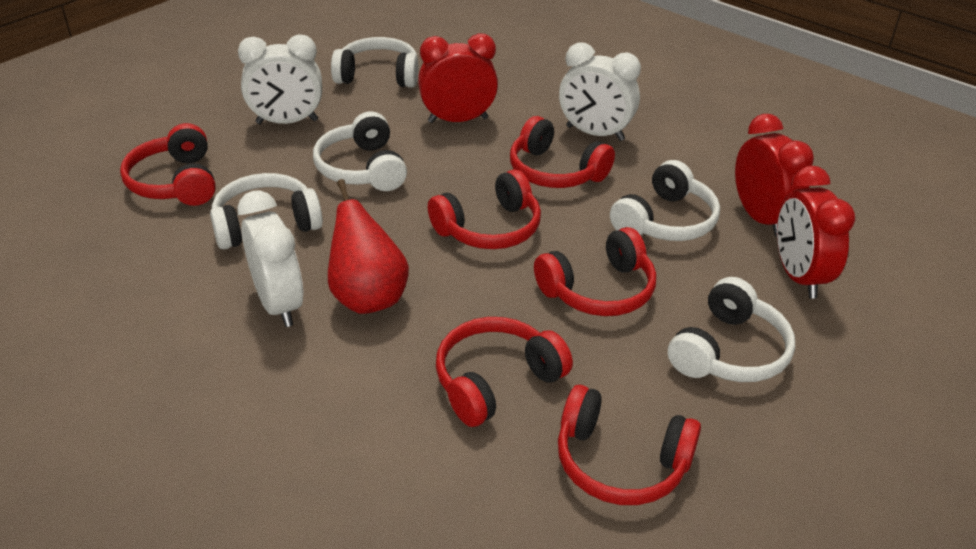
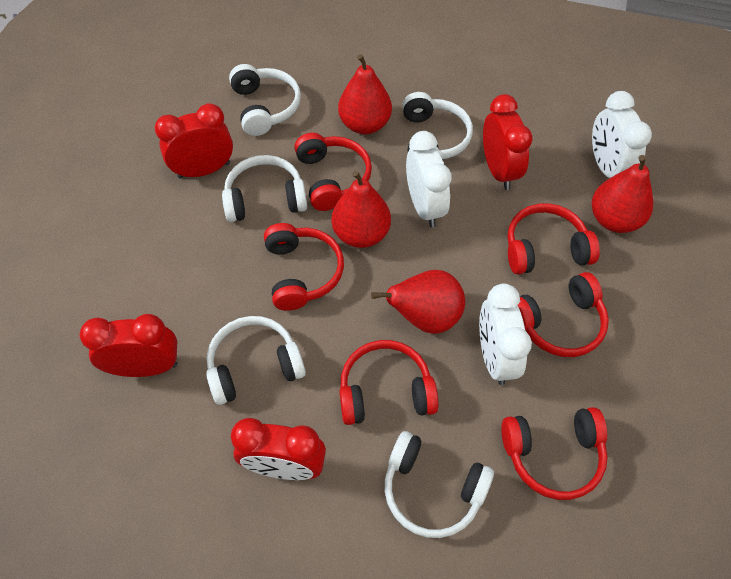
red clock: [418,33,498,123] [735,114,814,237] [777,166,855,299] = 3 -> [80,314,177,377] [155,103,233,179] [231,418,326,480] [483,94,532,190] = 4
red pear: [328,179,409,314] = 1 -> [332,170,391,248] [338,54,392,134] [371,270,465,334] [592,155,653,233] = 4

